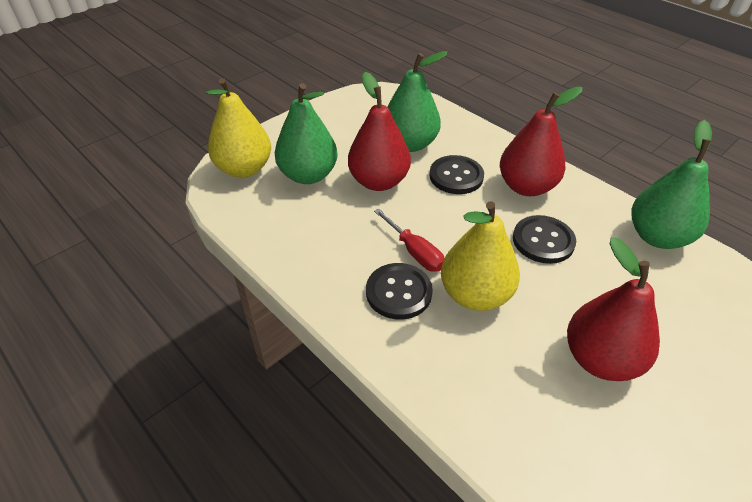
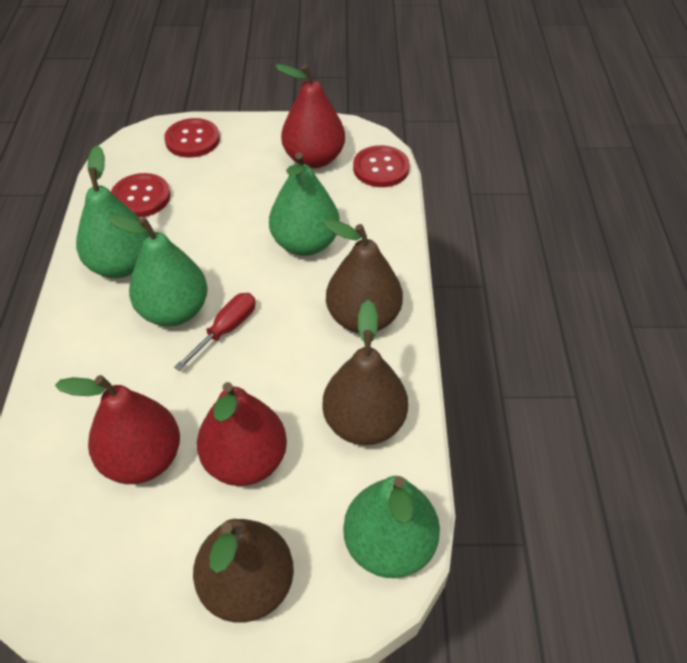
black button: [366,263,433,319] [429,155,484,194] [513,215,576,264] = 3 -> none = 0
brown pear: none = 0 -> [193,519,294,623] [322,300,408,445] [324,219,403,333] = 3
green pear: [275,83,338,184] [388,51,448,152] [632,120,712,249] = 3 -> [76,145,149,278] [107,214,208,326] [269,152,340,256] [343,476,440,578] = 4
red button: none = 0 -> [111,173,171,218] [164,118,220,158] [353,145,410,187] = 3
yellow pear: [206,78,271,178] [441,201,520,311] = 2 -> none = 0

